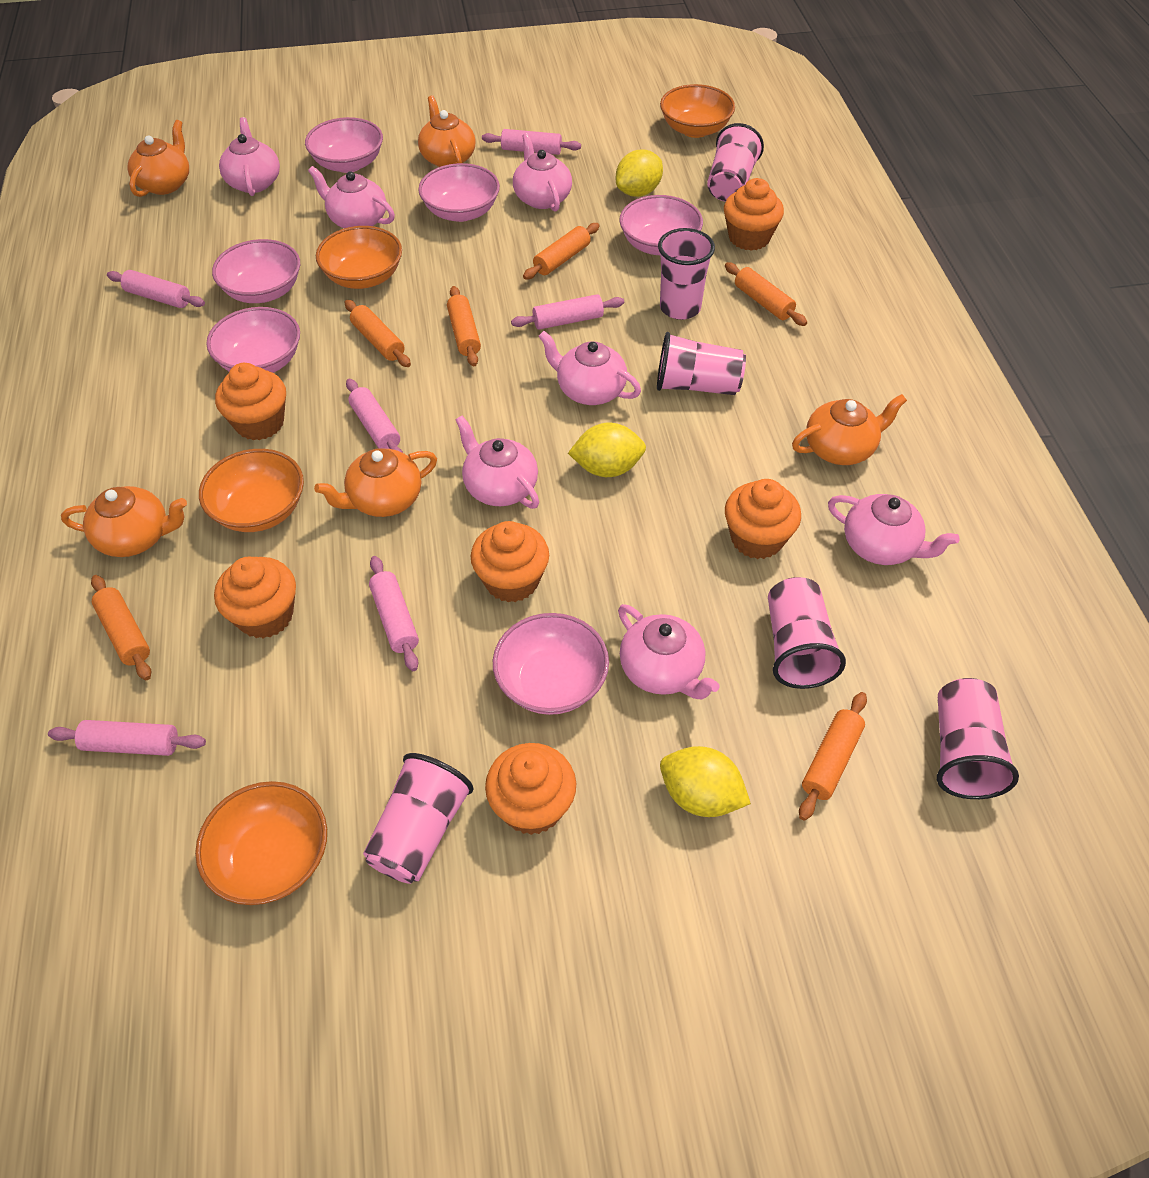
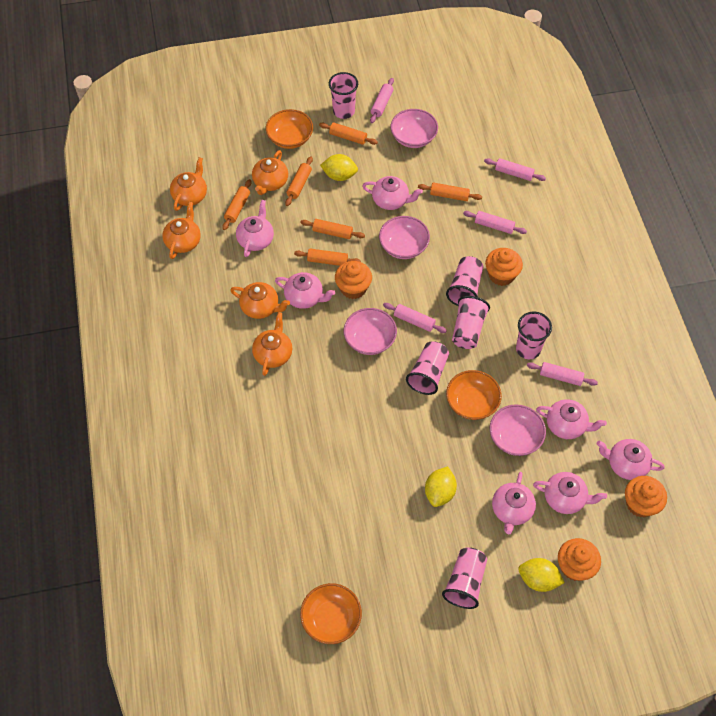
orange bowl: [195,781,327,905] [199,449,304,532] [316,226,402,289] [660,84,735,138] = 4 -> [266,109,313,149] [300,583,362,644] [446,370,502,420] = 3
orange cupcake: [214,556,296,639] [215,363,286,440] [471,521,549,602] [485,743,576,835] [724,178,784,251] [725,479,801,559] = 6 -> [335,261,372,299] [485,248,523,286] [558,538,601,581] [625,476,667,517] = 4
pink bowl: [206,307,300,373] [212,239,300,303] [305,117,383,173] [418,163,500,222] [493,613,609,715] [619,195,703,255] = 6 -> [344,308,397,355] [379,216,430,259] [391,109,438,148] [490,404,546,456] = 4
pink rolling pin: [48,720,206,756] [107,270,205,308] [346,379,403,453] [369,556,419,671] [482,129,581,155] [511,294,624,330] = 6 -> [370,78,394,123] [383,303,447,333] [463,211,527,234] [484,158,546,181] [527,362,598,386] = 5

